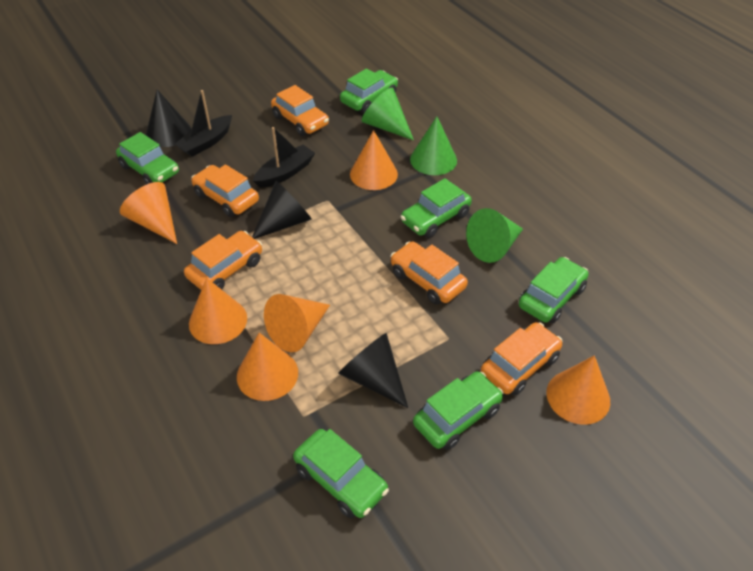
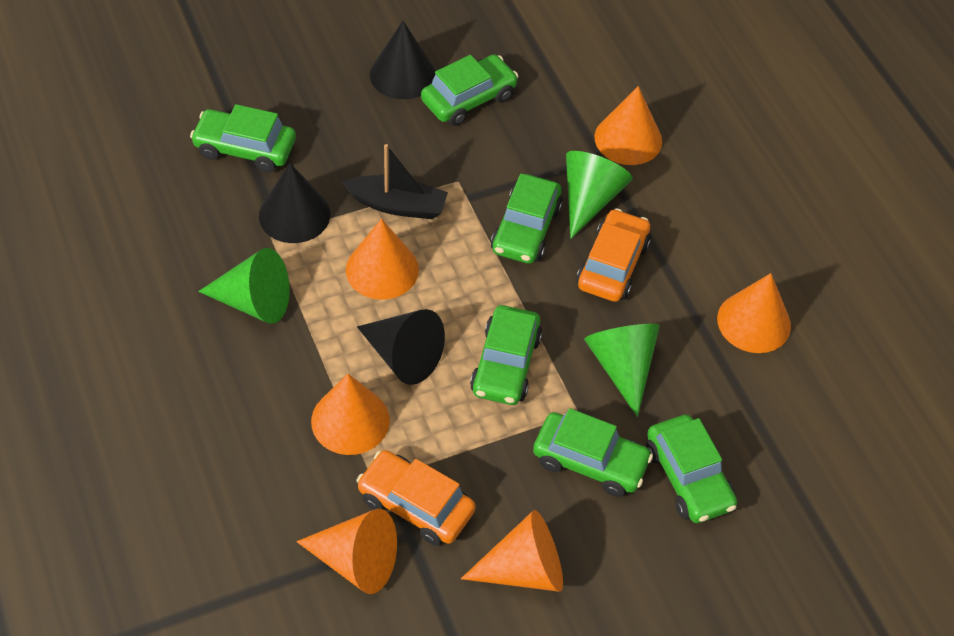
black boat: [175,90,232,157] [253,127,315,188] = 2 -> [342,144,448,219] = 1
orange car: [184,231,262,290] [191,164,259,217] [271,85,329,136] [390,241,468,305] [481,322,563,396] = 5 -> [356,450,476,546] [576,208,651,302] = 2

